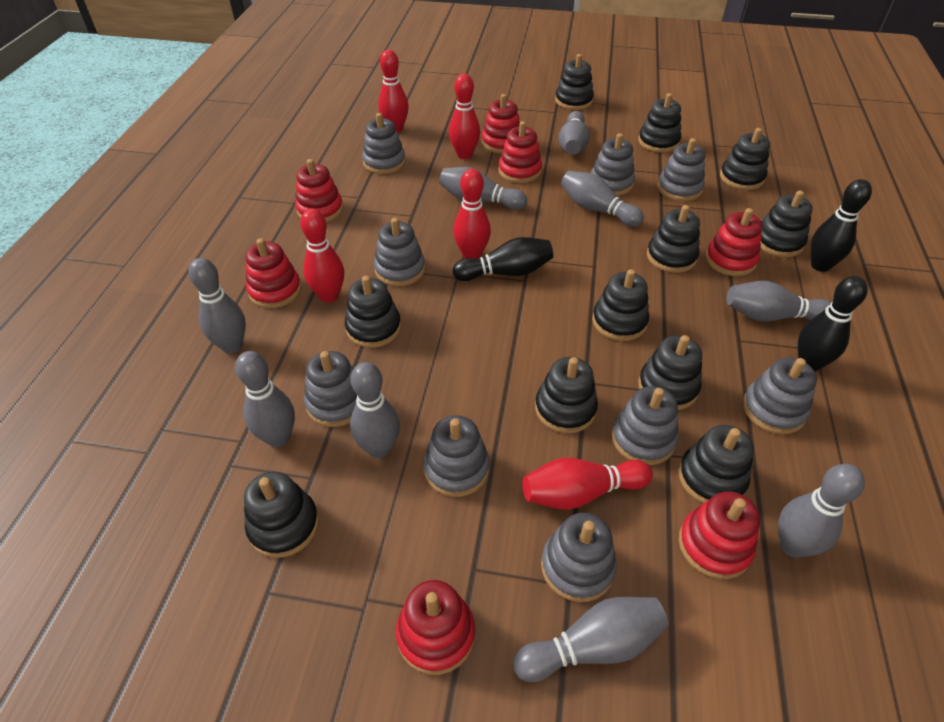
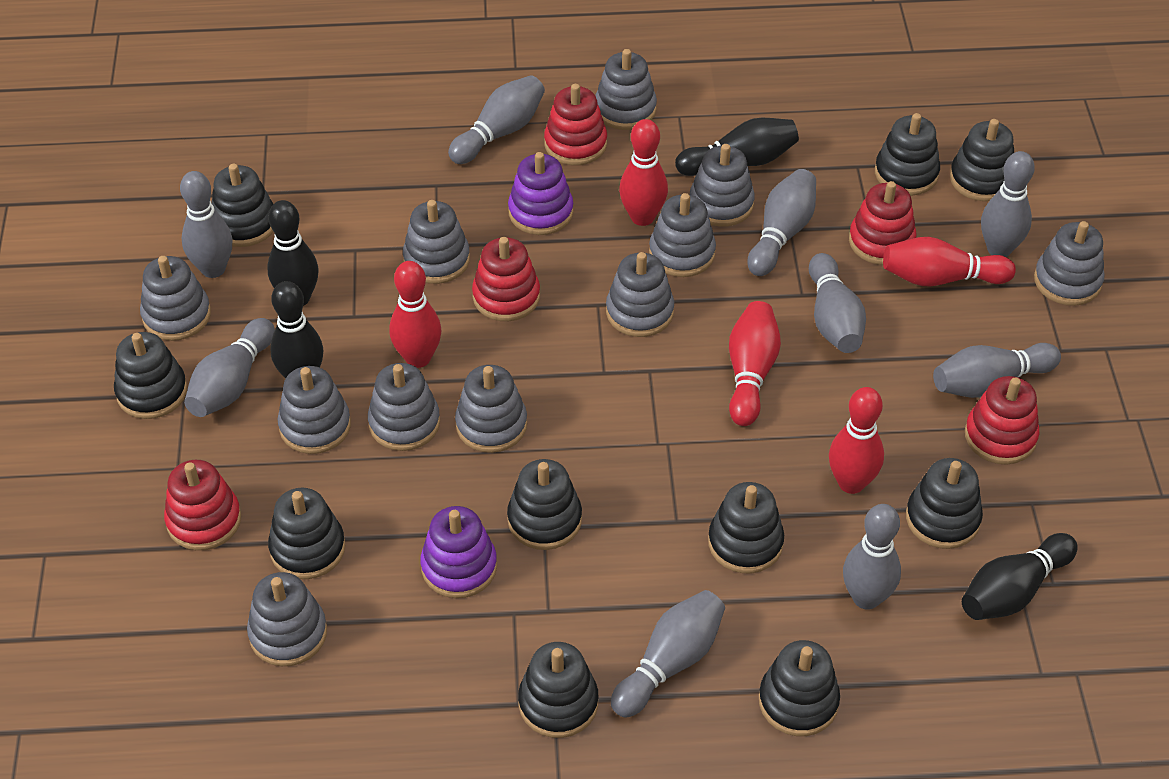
black bowling pin: [453,237,553,281] [798,276,868,371] [811,179,872,272] = 3 -> [267,200,319,306] [270,281,323,379] [675,118,799,176] [962,533,1078,620] = 4
black stacking toy: [244,472,319,558] [345,276,401,348] [535,357,598,433] [555,54,594,110] [592,269,649,341] [638,93,681,153] [638,335,702,410] [647,205,700,273] [678,425,754,504] [720,128,770,190] [760,190,813,257] = 11 -> [114,332,187,419] [211,164,273,247] [268,488,345,579] [507,459,582,550] [518,642,599,738] [708,482,784,573] [759,640,840,736] [875,113,940,196] [906,458,983,549] [950,119,1014,201] = 10
grey stacking toy: [304,351,357,427] [362,113,405,174] [374,218,425,286] [423,415,490,497] [541,513,617,602] [591,133,635,196] [612,386,678,465] [657,138,705,201] [743,358,817,434] = 9 -> [140,256,211,341] [247,572,327,666] [278,366,351,454] [368,363,440,451] [403,200,470,284] [455,365,527,453] [595,49,657,130] [606,252,674,337] [649,193,716,277] [690,144,755,227] [1034,221,1104,306] = 11
purple stacking toy: none = 0 -> [420,506,497,598] [508,152,573,235] = 2
red stacking toy: [245,238,301,308] [295,159,343,222] [396,580,475,675] [482,94,520,153] [498,121,542,183] [679,491,760,579] [705,208,763,276] = 7 -> [164,460,241,550] [472,237,540,321] [544,84,607,165] [849,181,916,265] [965,376,1040,464] = 5

